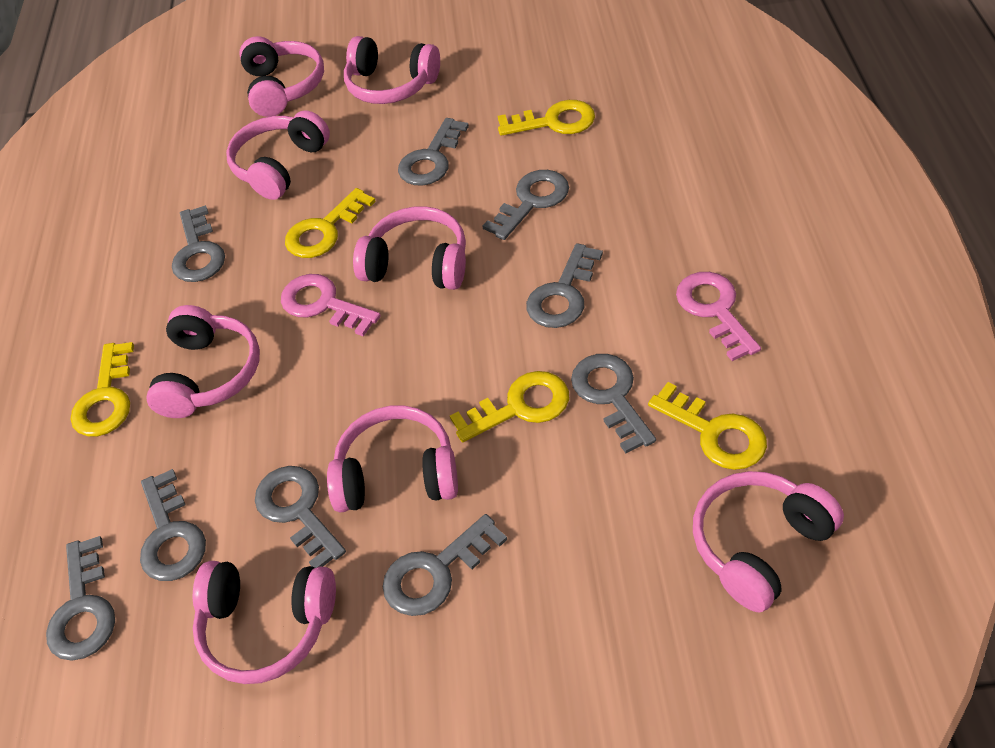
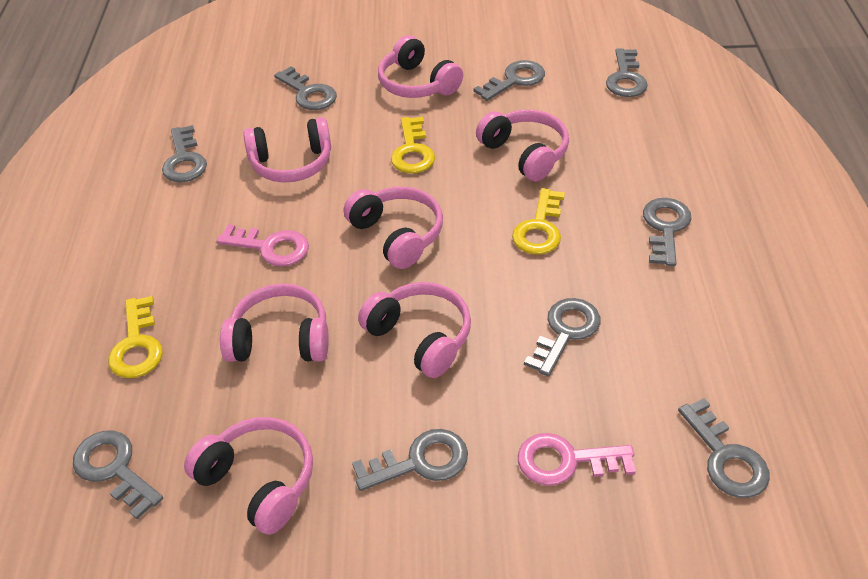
pink headphones: [146,305,260,418] [193,561,336,684] [226,110,330,200] [239,36,324,117] [327,405,458,512] [344,36,440,104] [353,206,466,290] [693,471,844,612] = 8 -> [184,417,313,535] [220,283,329,362] [243,117,331,183] [344,187,443,269] [358,282,471,378] [378,35,463,98] [476,110,569,182] = 7
yellow key: [71,342,134,436] [285,188,376,258] [450,371,569,442] [498,100,595,136] [648,382,767,470] = 5 -> [108,296,163,378] [391,117,435,173] [512,188,565,255] = 3

